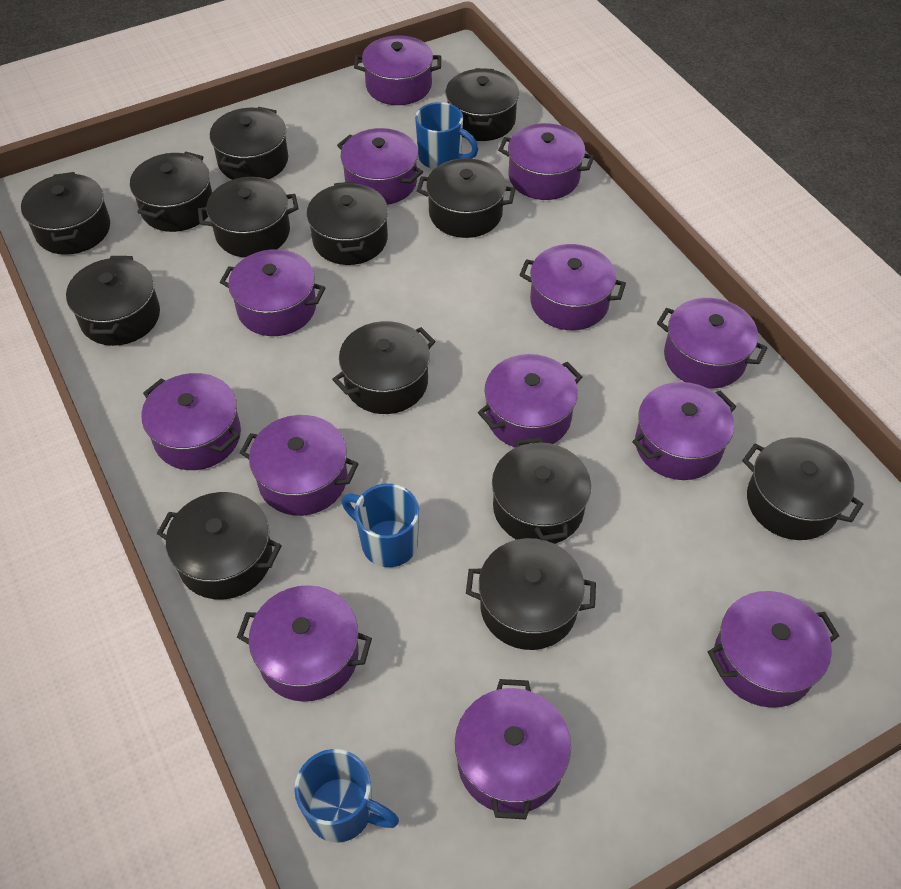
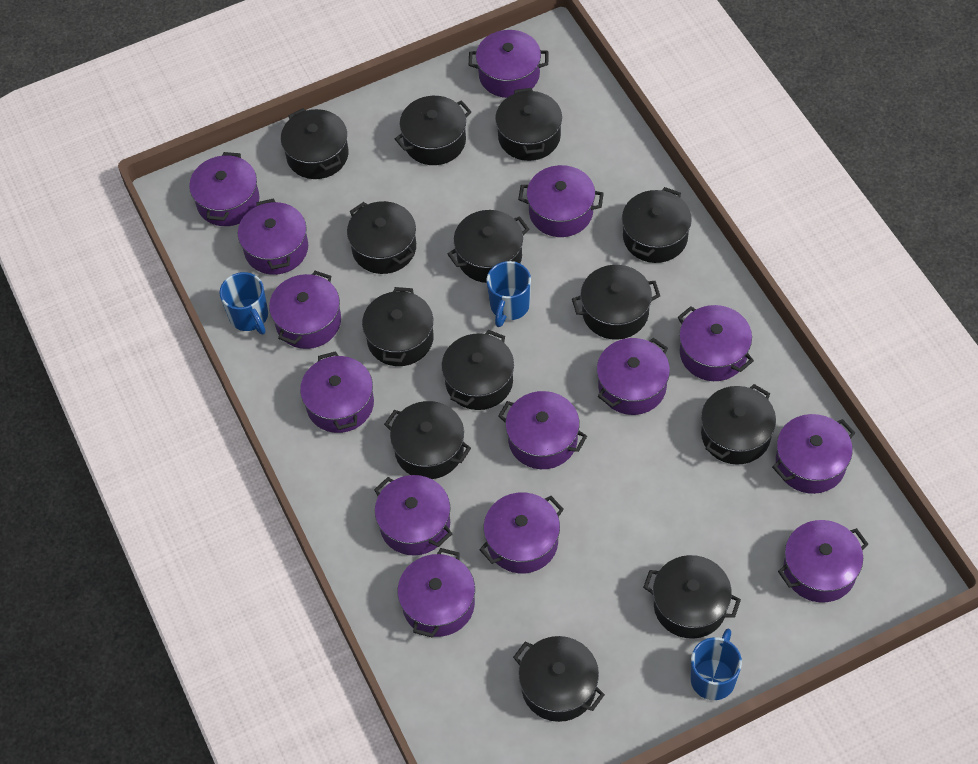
purple pot: [141,373,241,470] [220,249,326,336] [237,585,372,702] [240,415,359,516] [337,128,423,205] [354,35,441,105] [455,679,571,819] [478,354,582,448] [498,123,594,200] [520,244,626,330] [632,382,737,480] [657,298,767,389] [708,591,839,708] = 13 -> [189,152,260,226] [238,198,308,275] [269,271,341,349] [300,351,374,433] [374,475,452,556] [398,548,475,638] [469,30,548,98] [479,492,564,573] [498,391,587,469] [518,165,604,237] [597,338,670,415] [678,305,754,381] [772,414,855,494] [778,520,868,603] = 14

